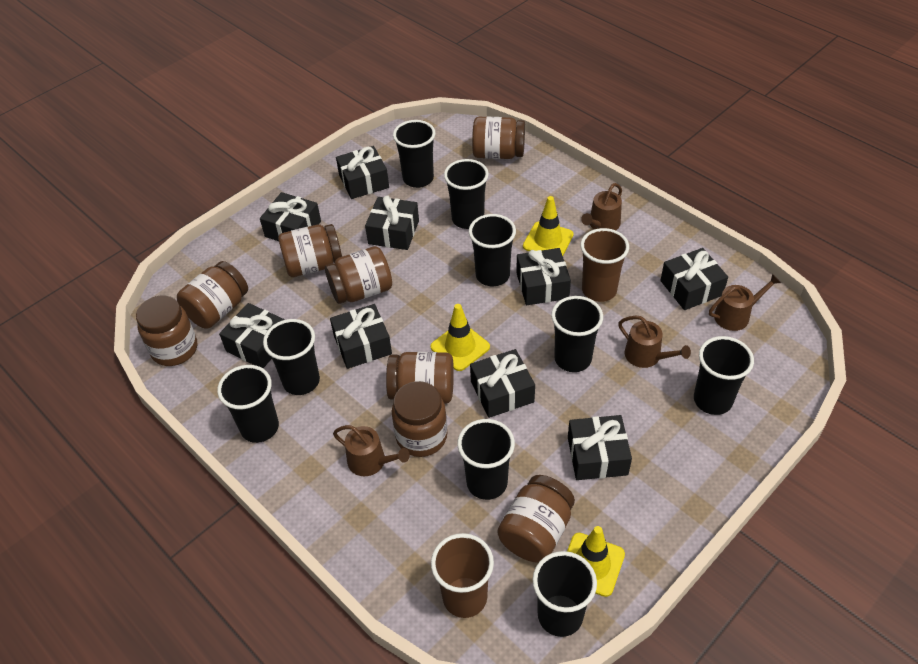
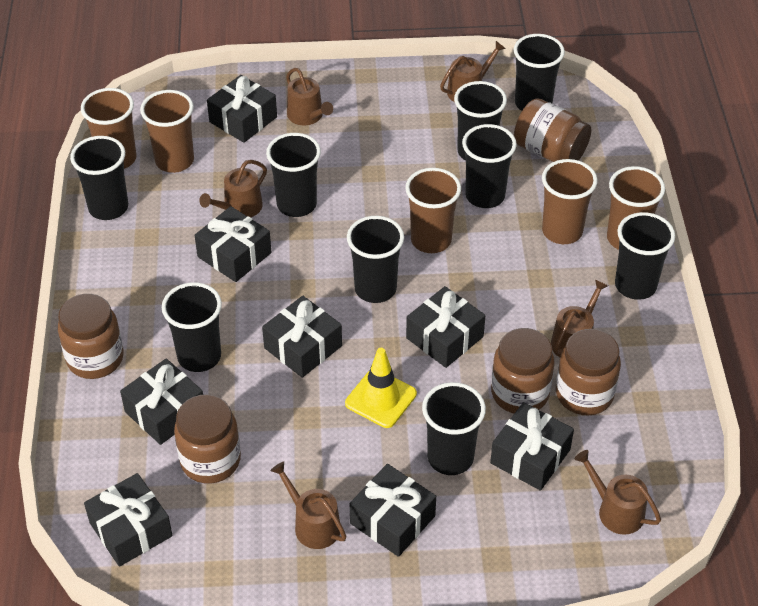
black gift: [219,303,285,368] [260,192,321,241] [330,304,392,369] [336,146,389,199] [365,196,419,250] [470,349,535,418] [516,248,571,305] [568,415,632,480] [660,248,728,310] = 9 -> [84,473,173,567] [120,359,203,445] [194,206,271,282] [207,75,277,143] [262,296,342,378] [350,464,436,557] [406,286,485,368] [490,402,574,491] = 8
brown cup: [431,533,494,618] [580,228,629,302] = 2 -> [81,88,137,169] [140,90,194,173] [405,168,461,253] [542,159,598,244] [607,166,665,250] = 5
brown jar: [136,296,197,366] [177,261,248,329] [278,224,342,277] [325,246,392,304] [386,352,454,404] [392,381,447,457] [472,117,525,159] [498,475,575,563] = 8 -> [58,294,124,379] [174,394,241,484] [491,328,554,413] [514,98,591,162] [556,329,621,415] = 5
brown watering can: [333,425,410,476] [581,183,622,230] [618,316,691,368] [709,274,781,331] = 4 -> [199,160,267,217] [270,461,346,549] [286,68,333,125] [440,41,506,102] [551,279,608,357] [575,450,661,535] = 6
yellow traffic cone: [430,304,490,371] [523,196,574,256] [567,526,625,597] = 3 -> [345,348,417,428] = 1

